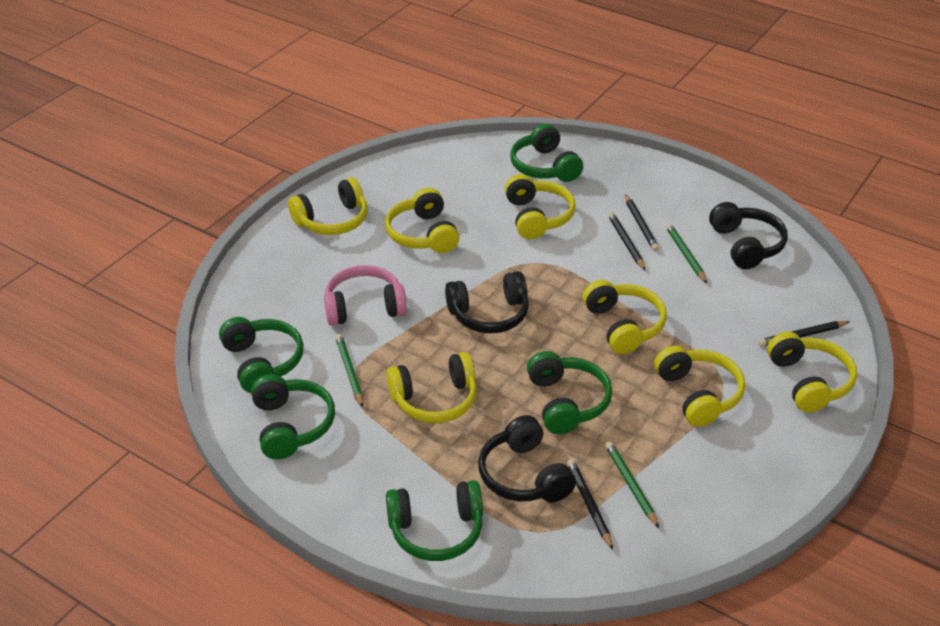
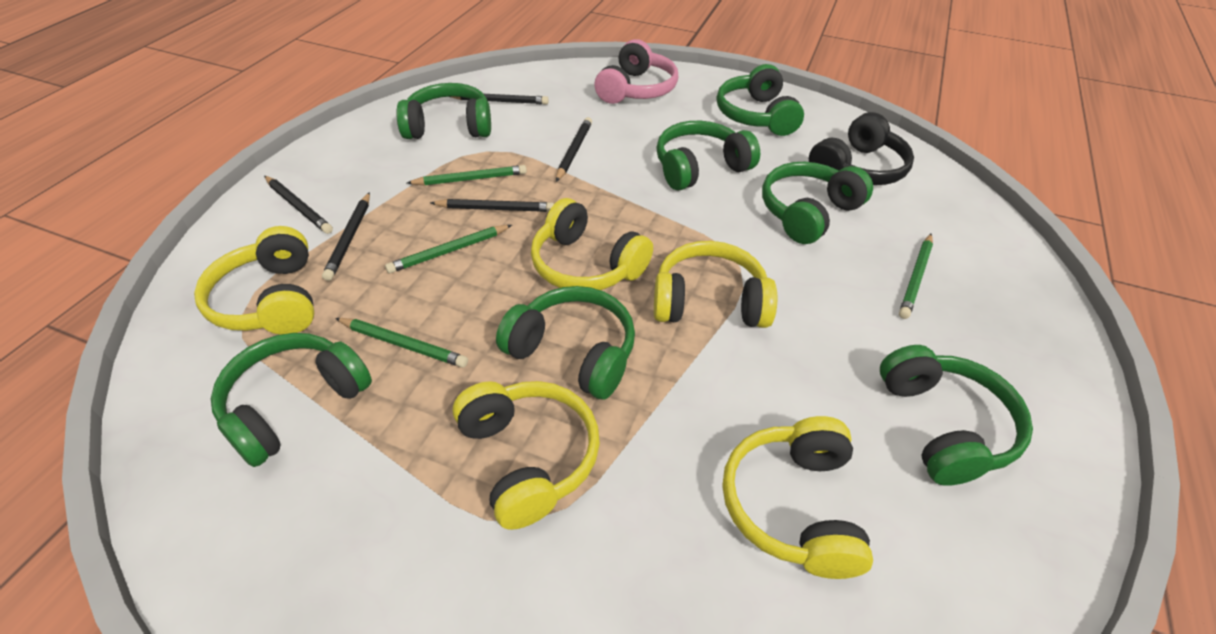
black headphones: [445,271,529,333] [478,415,576,502] [709,202,788,269] = 3 -> [809,112,914,185] = 1
black pencil: [567,459,613,550] [608,212,646,271] [625,194,659,251] [758,321,850,347] = 4 -> [264,176,333,234] [322,192,370,281] [430,199,554,212] [450,94,549,105] [556,117,592,182] = 5
green headphones: [219,317,304,393] [251,374,335,459] [386,480,483,561] [510,124,583,182] [527,351,612,434] = 5 -> [211,333,372,467] [396,83,491,139] [496,286,635,399] [656,121,760,191] [717,64,804,136] [762,162,873,244] [880,345,1033,486] = 7
green pencil: [335,334,363,407] [605,441,659,528] [666,223,707,283] = 3 -> [335,318,468,368] [385,225,512,273] [407,165,527,185] [899,234,933,319] = 4
yellow headphones: [288,177,368,235] [385,188,460,253] [386,352,477,423] [505,174,576,239] [583,280,667,354] [654,346,745,427] [767,332,857,413] = 7 -> [194,226,314,335] [453,381,600,530] [531,198,653,290] [654,241,777,328] [723,416,873,579] = 5

